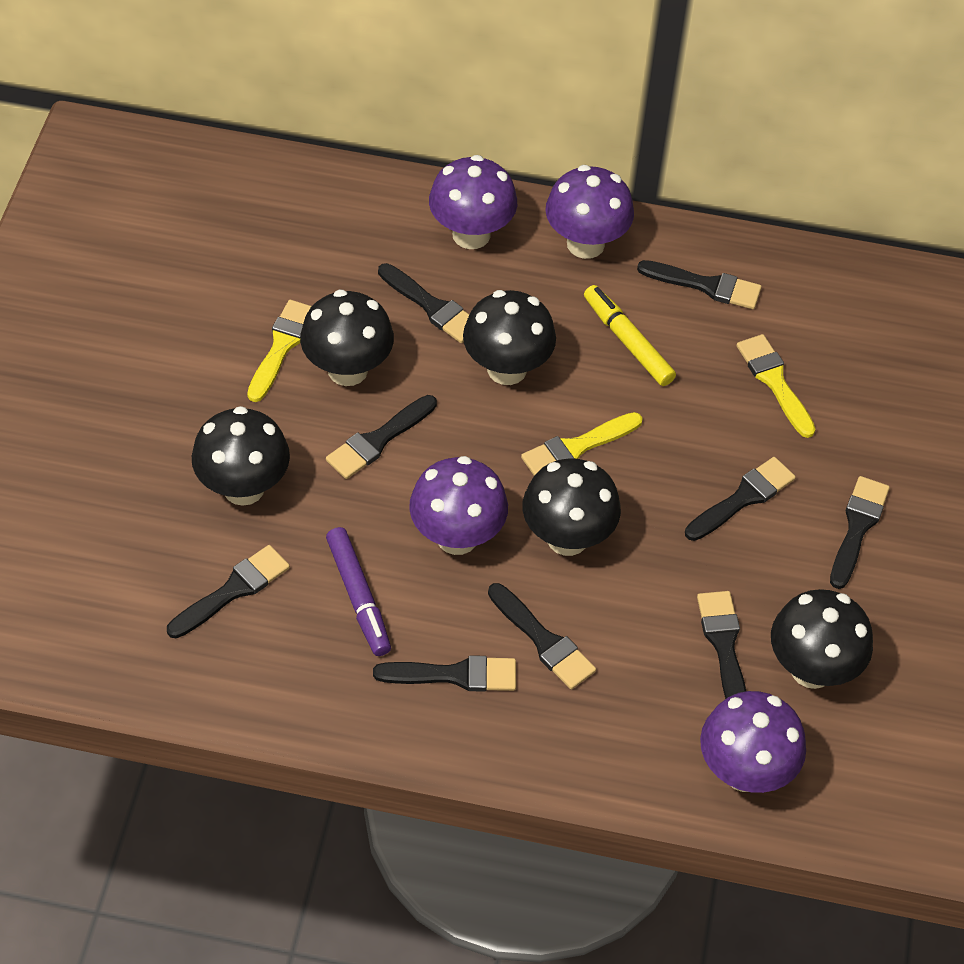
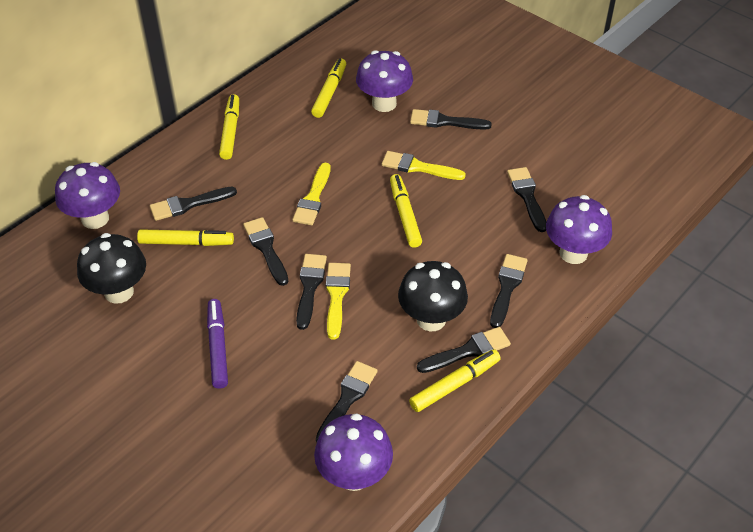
black brush: [167,545,290,638] [326,395,437,479] [373,655,516,692] [378,263,469,343] [488,583,596,689] [637,260,762,309] [685,457,796,541] [697,591,746,699] [830,476,890,589] = 9 -> [150,186,237,221] [243,217,288,286] [296,254,327,330] [316,361,378,442] [410,109,492,130] [417,327,511,373] [490,254,528,328] [507,167,546,232] = 8
black mushroom: [192,406,290,506] [300,289,394,386] [463,290,556,385] [523,458,621,556] [771,589,873,689] = 5 -> [77,233,146,304] [398,261,468,331] = 2
yellow marker: [584,285,676,386] = 1 -> [137,229,234,246] [219,94,239,160] [311,59,346,118] [390,174,422,248] [409,349,501,412] = 5

